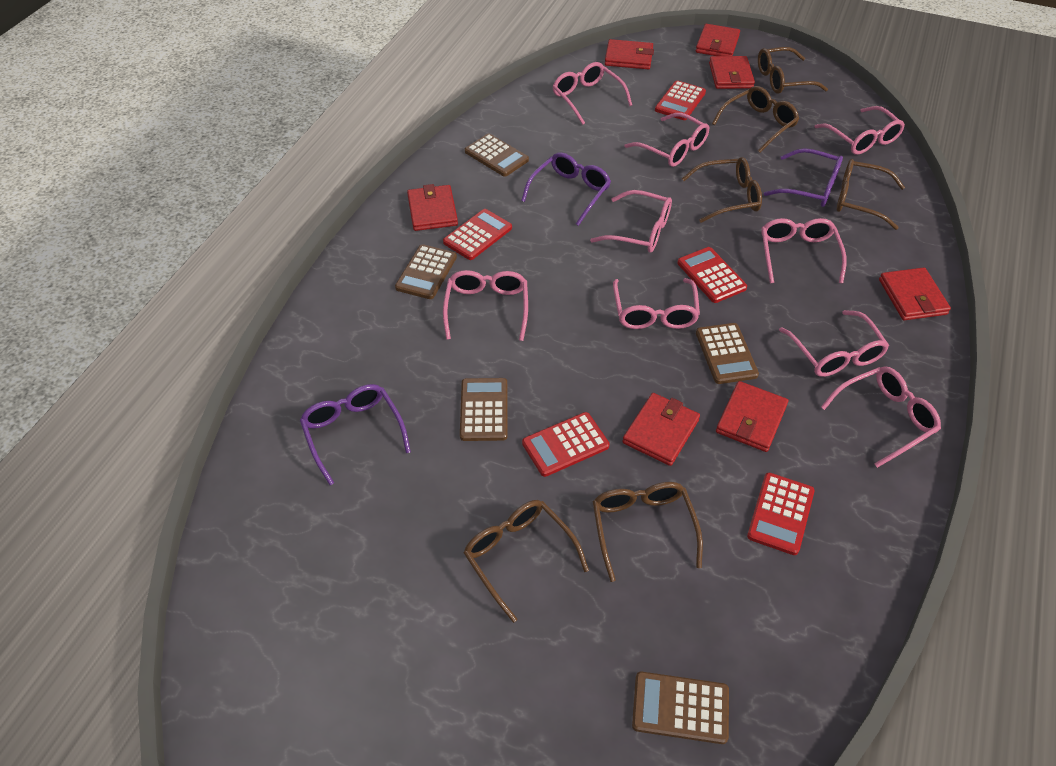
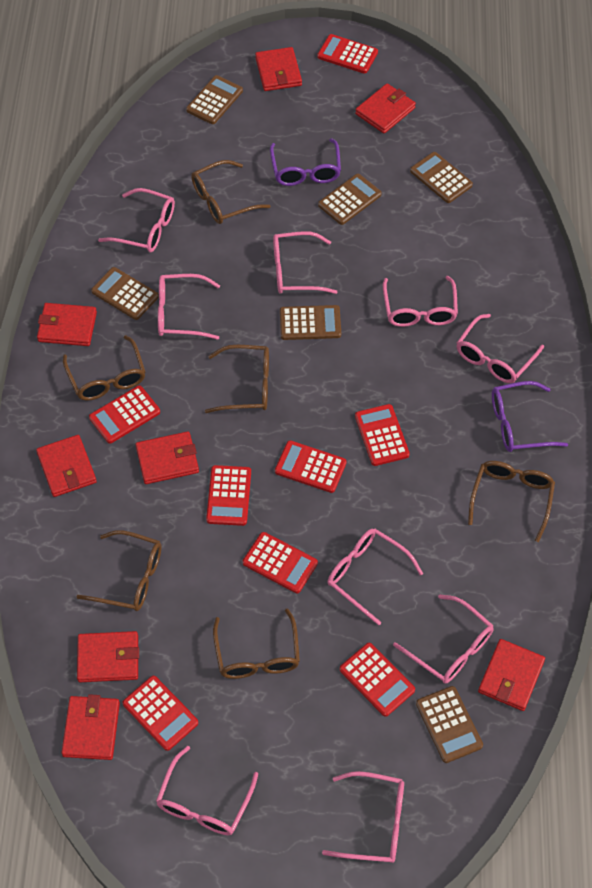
brown calculator: [395,244,457,299] [460,378,507,441] [465,133,529,177] [632,672,729,744] [696,323,759,384] = 5 -> [91,267,159,320] [186,75,243,124] [280,305,341,340] [318,174,382,225] [410,152,473,203] [416,686,483,763] = 6
purple glasses: [300,384,411,485] [521,152,611,226] [764,148,843,207] = 3 -> [270,138,341,186] [492,381,568,452] = 2
red calculator: [443,209,512,260] [522,412,610,477] [655,80,706,120] [677,247,747,303] [747,473,815,555] = 5 -> [89,385,160,444] [123,676,198,751] [206,465,251,526] [243,532,318,593] [275,440,347,493] [317,34,378,74] [340,643,415,717] [355,404,410,466] = 8
red wallet: [407,184,458,231] [605,39,654,69] [622,393,700,466] [696,24,740,56] [709,56,755,89] [716,381,788,452] [879,267,951,320] = 7 -> [36,435,97,497] [37,303,97,346] [61,694,120,760] [77,631,139,682] [136,431,199,484] [255,47,302,91] [355,83,416,134] [478,639,545,711] = 8

